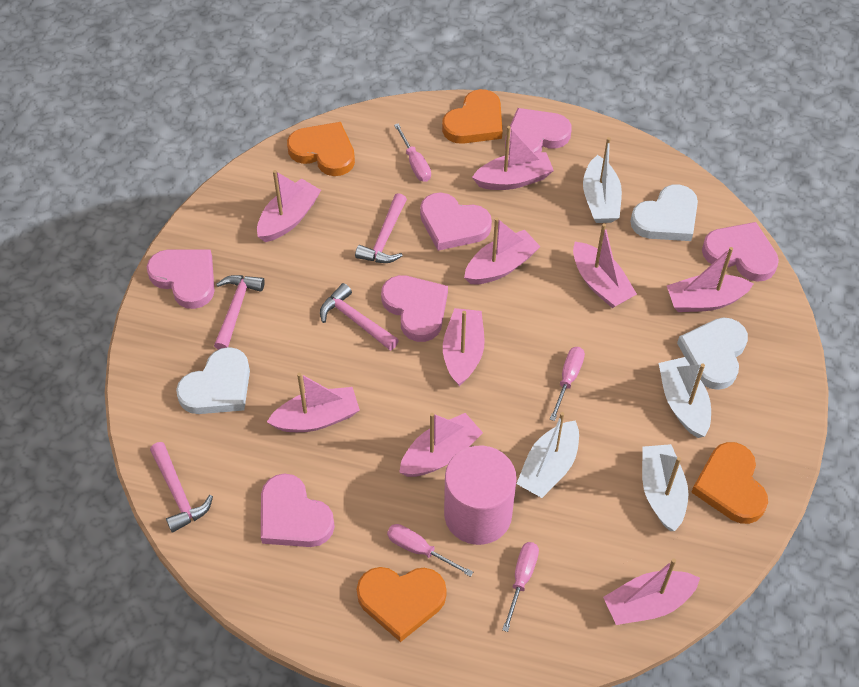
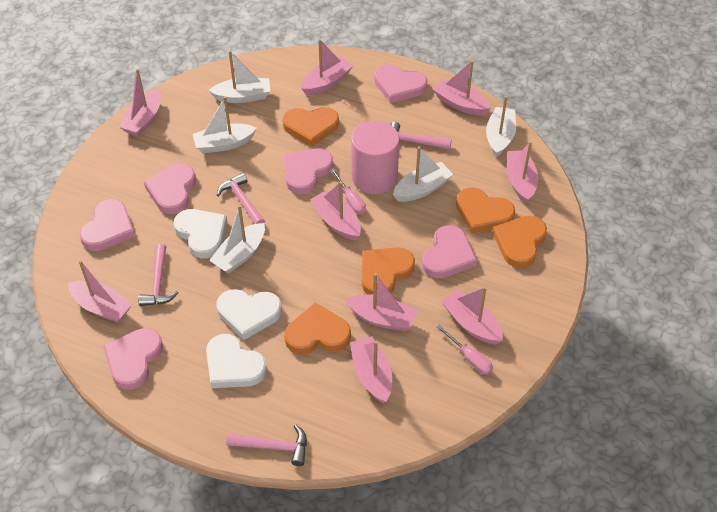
orange heart: [287,122,355,176] [357,567,447,642] [442,89,502,144] [691,442,768,524] = 4 -> [282,107,339,147] [284,303,351,354] [362,247,415,295] [456,187,515,233] [492,216,547,268] = 5
pink screwdriver: [387,524,473,577] [394,124,431,182] [502,542,539,632] [550,347,585,421] = 4 -> [330,168,366,214] [436,325,493,375] = 2
white boat: [516,412,579,498] [583,137,622,223] [642,444,688,531] [659,357,711,438] = 4 -> [192,96,257,153] [208,51,270,103] [209,205,265,274] [393,146,453,202] [486,96,516,157] = 5

